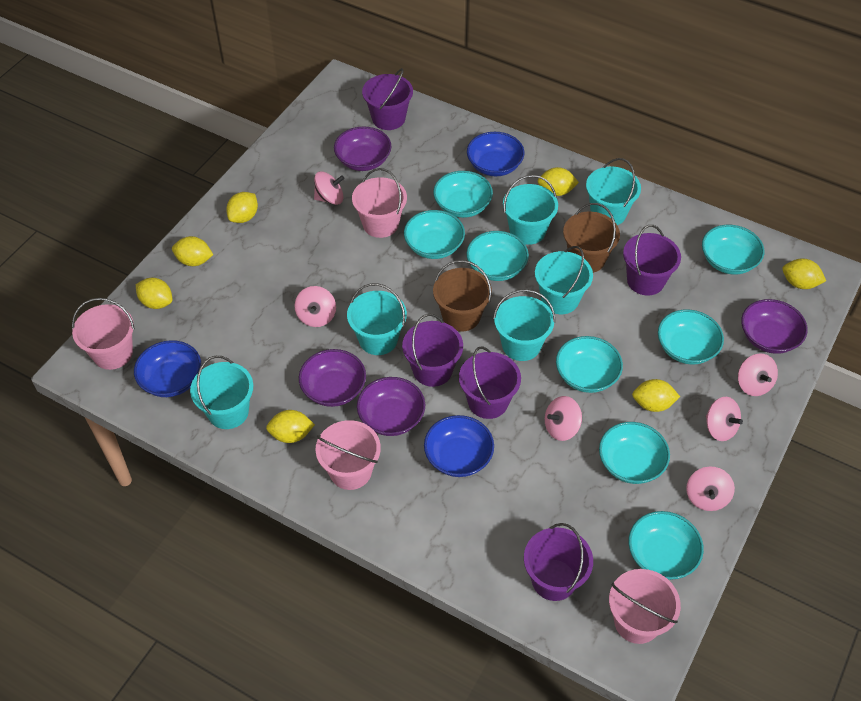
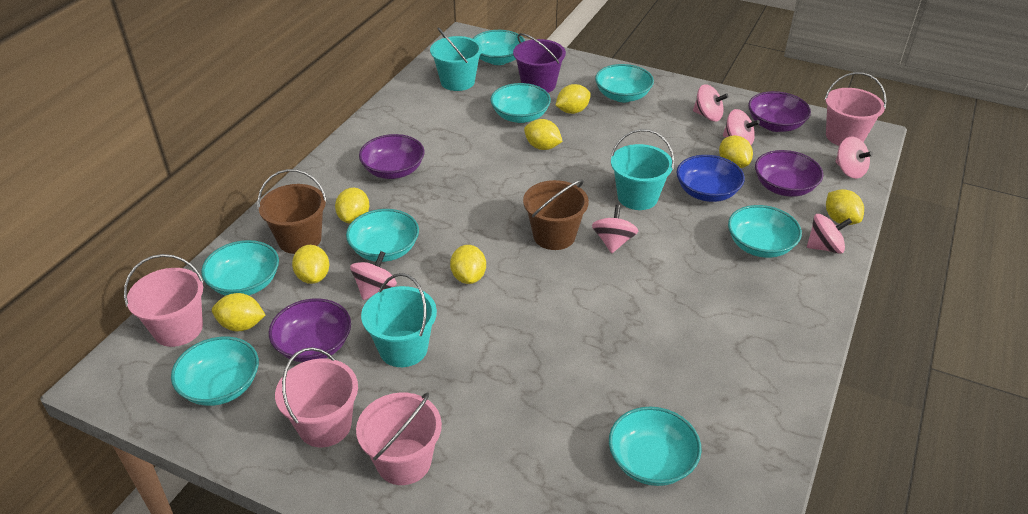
blue bowl: [134,340,201,397] [424,415,494,477] [467,132,525,176] = 3 -> [676,155,745,202] = 1
purple bucket: [362,68,413,130] [402,314,463,387] [459,346,521,419] [524,523,593,601] [623,225,681,296] = 5 -> [513,33,566,93] = 1
turquoise bucket: [190,356,253,429] [347,283,407,355] [493,289,555,361] [503,175,558,245] [535,246,593,314] [586,158,641,225] = 6 -> [361,273,437,367] [430,27,482,91] [611,129,674,210] = 3
yellow lemon: [136,278,172,309] [172,236,213,266] [226,192,258,223] [266,410,315,443] [538,167,579,196] [632,379,680,412] [782,259,826,289] = 7 -> [212,293,265,331] [292,245,329,284] [335,188,369,224] [450,245,486,284] [524,119,563,150] [556,84,591,114] [719,135,753,168] [826,189,864,225] = 8

